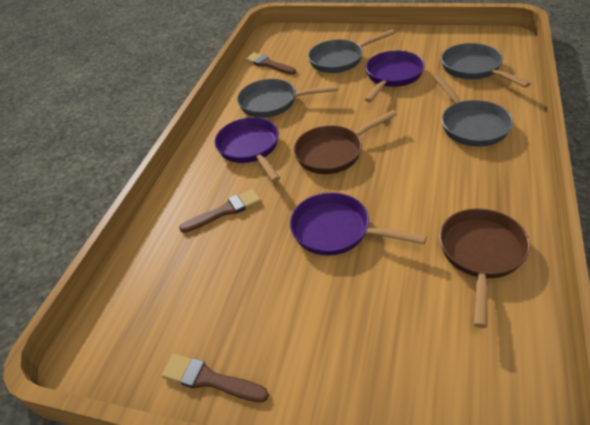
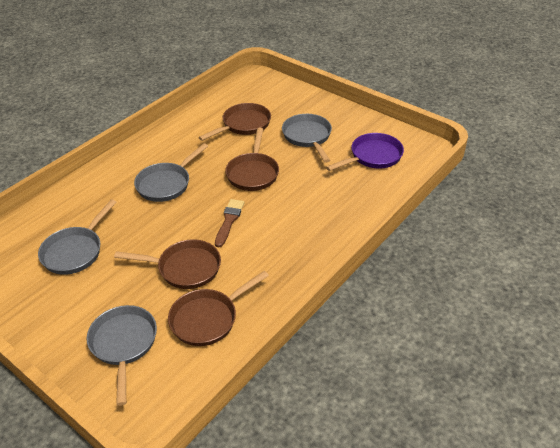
brown brush: [162,354,269,402] [179,189,261,233] [245,53,296,75] = 3 -> [215,199,244,247] = 1
brown pan: [294,110,397,174] [439,208,530,328] = 2 -> [114,239,221,289] [168,271,269,346] [199,103,271,141] [225,128,279,191] = 4
purple pan: [215,117,280,182] [290,193,427,255] [365,51,425,103] = 3 -> [326,133,404,171] = 1

